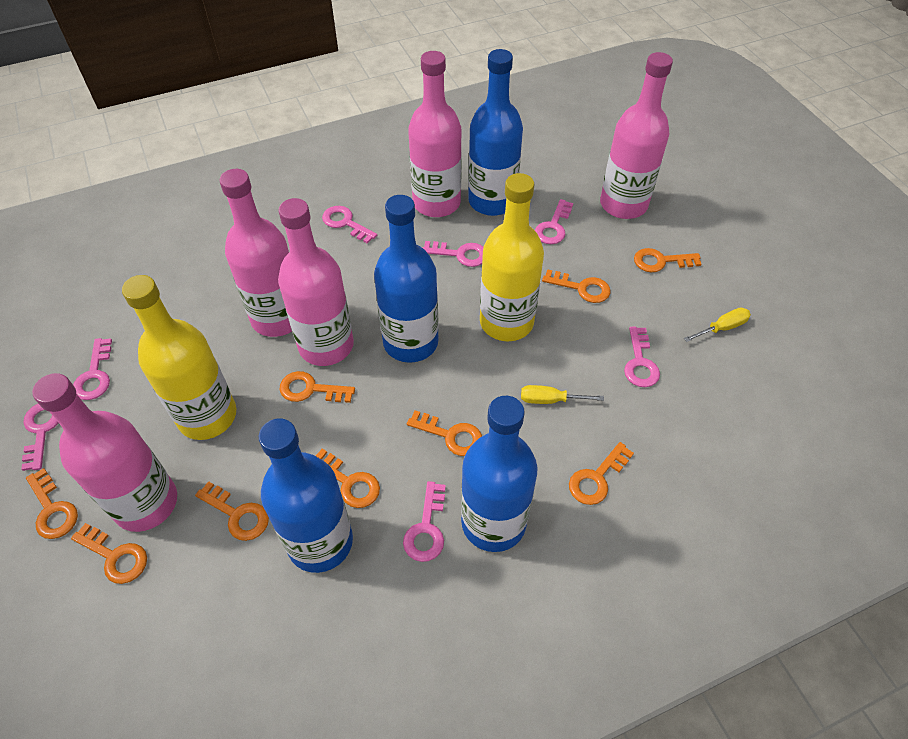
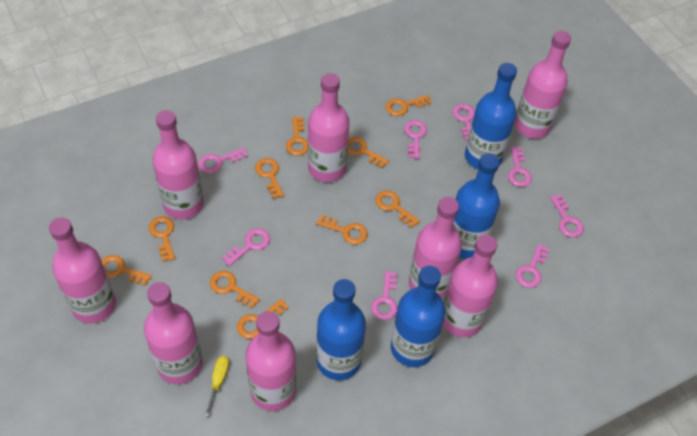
orange key: [26,468,78,539] [71,523,147,584] [195,481,269,541] [280,371,355,403] [314,449,380,508] [407,410,482,456] [542,269,610,303] [569,442,634,505] [634,248,701,272] = 9 -> [101,255,152,286] [149,216,175,262] [210,271,260,308] [237,298,289,339] [255,158,284,199] [286,117,308,156] [316,215,368,244] [348,137,389,168] [375,191,420,228] [386,95,432,116] = 10
pink bottle: [32,373,177,532] [219,169,292,337] [278,198,354,366] [408,51,462,217] [600,52,673,219] = 5 -> [49,217,116,323] [144,282,202,384] [152,110,204,219] [245,311,296,411] [308,73,350,182] [409,197,462,299] [443,234,498,337] [514,31,571,139] = 8
pink key: [21,404,58,471] [73,338,112,400] [322,206,377,243] [403,481,446,562] [422,241,483,267] [535,199,573,244] [624,327,660,387] = 7 -> [198,147,248,173] [222,228,270,266] [371,271,398,320] [404,120,427,159] [452,104,475,141] [508,147,532,187] [516,244,549,288] [550,194,584,237] = 8
yellow bottle: [122,275,236,440] [480,173,544,341] = 2 -> none = 0
yellow screwdriver: [521,385,604,404] [684,308,751,342] = 2 -> [205,356,229,417] = 1

